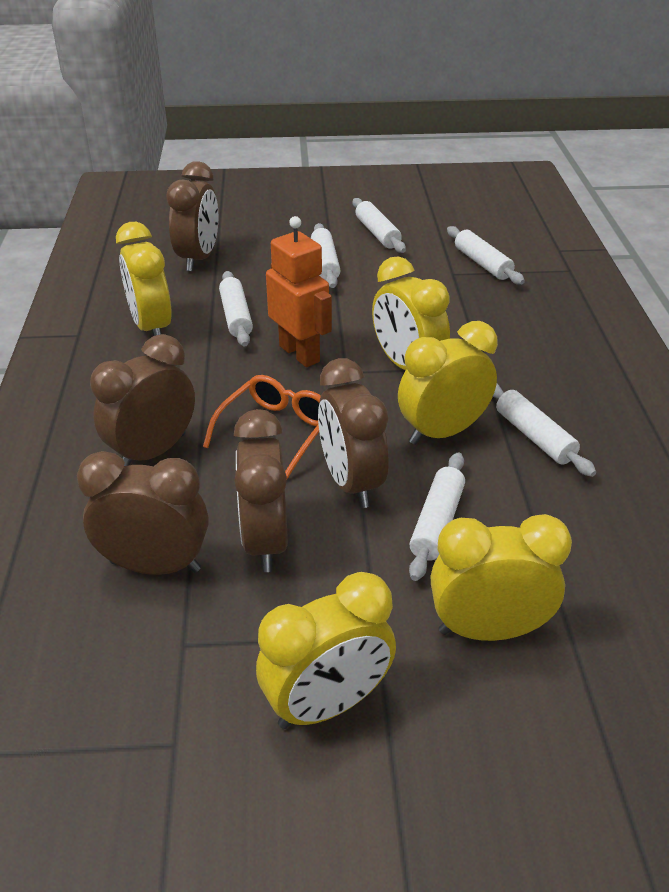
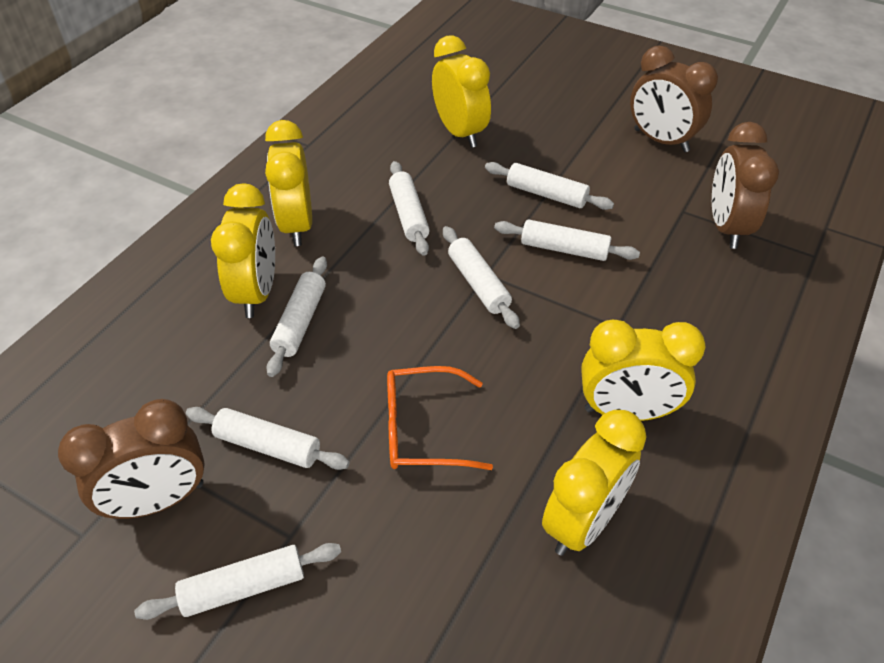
brown clock: [77,451,208,575] [90,334,195,466] [167,161,218,272] [234,409,288,572] [318,358,389,508] = 5 -> [58,399,205,519] [630,45,718,152] [712,122,779,249] = 3
orange robot: [266,216,332,367] = 1 -> none = 0
white rolling pin: [219,271,253,347] [311,223,340,288] [353,198,406,253] [409,452,465,581] [447,226,525,285] [493,384,596,477] = 6 -> [134,543,341,620] [186,407,350,470] [266,257,327,377] [389,161,430,256] [443,226,520,329] [485,162,614,210] [494,220,640,261] = 7

